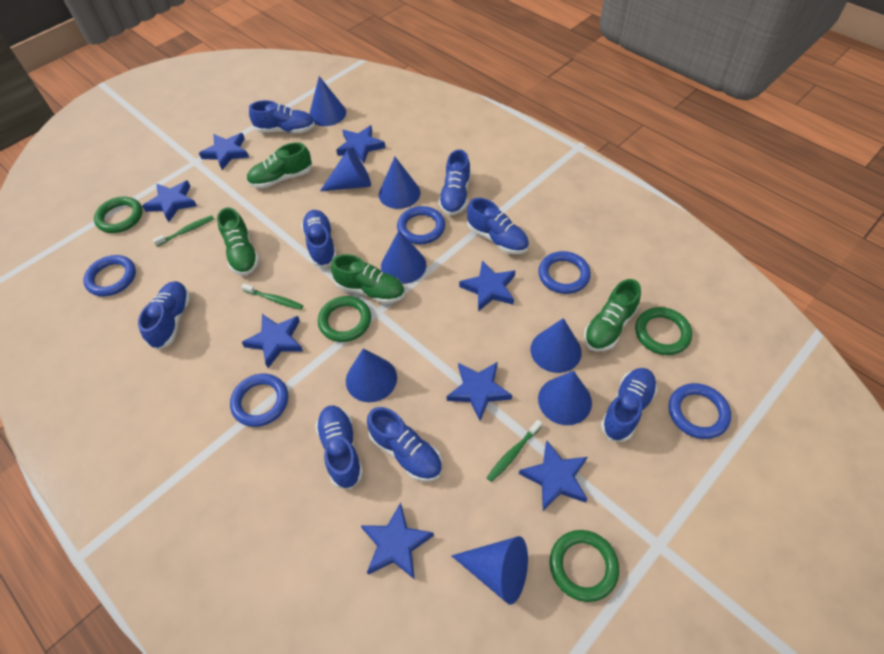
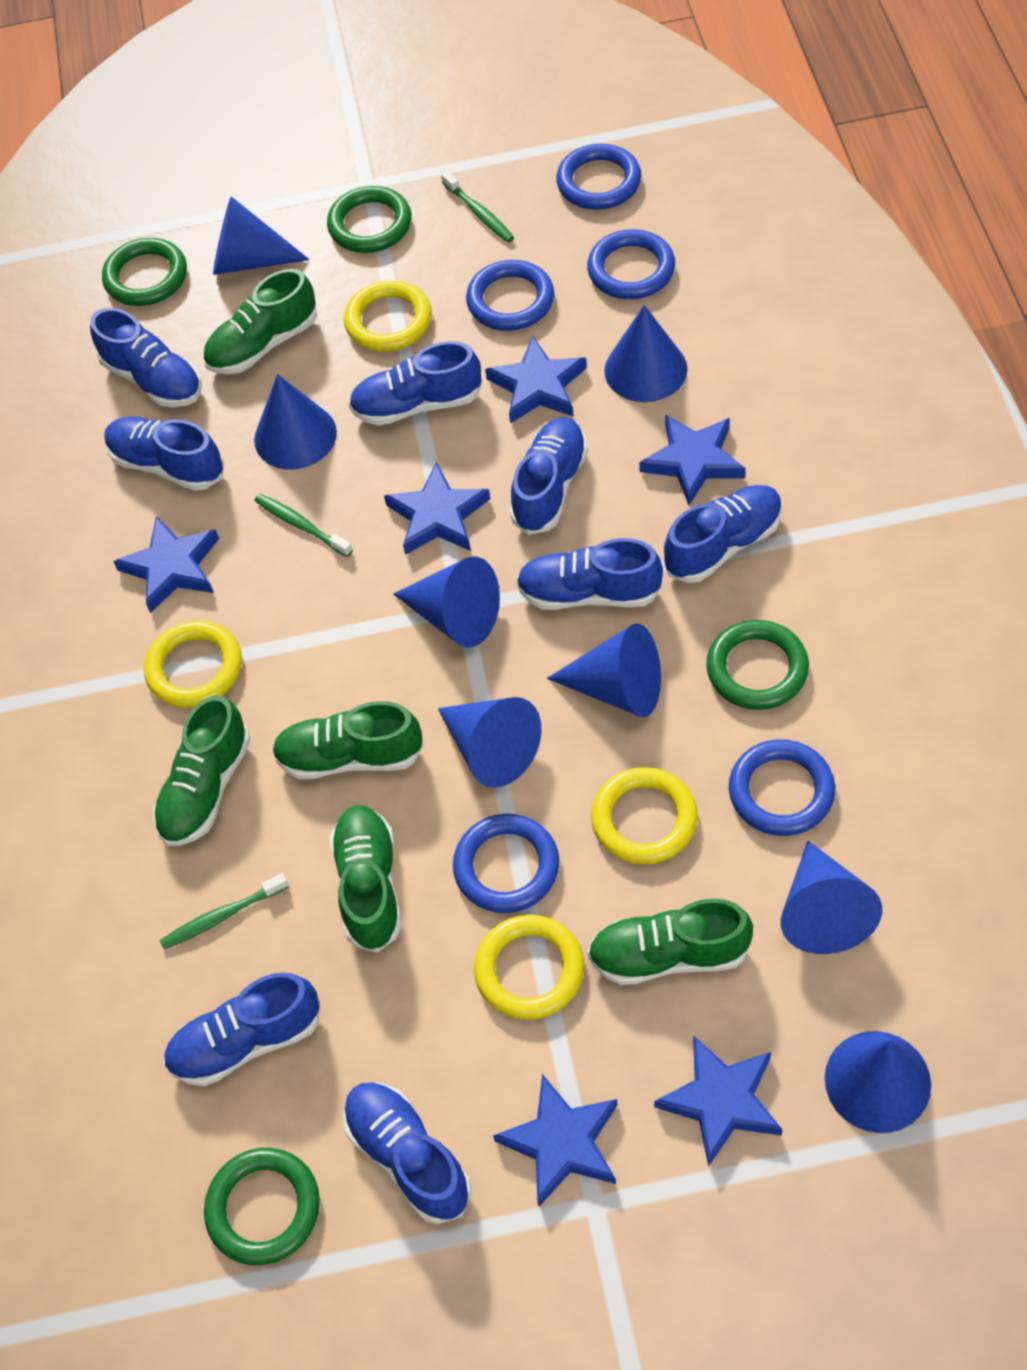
blue star: [142,180,197,222] [199,133,249,170] [241,314,303,368] [336,125,385,163] [360,503,434,580] [447,362,512,421] [459,260,515,312] [519,441,588,511] = 8 -> [113,516,219,613] [384,462,490,555] [485,336,587,423] [493,1074,618,1206] [639,415,746,505] [654,1035,783,1167] = 6
green shoe: [217,207,259,276] [247,142,312,189] [331,254,405,304] [584,279,641,352] = 4 -> [153,695,251,846] [203,269,317,374] [272,701,424,779] [330,805,402,952] [588,899,753,985] = 5
yellow ring: none = 0 -> [144,621,242,708] [344,280,432,352] [474,915,584,1020] [591,767,698,865] = 4

